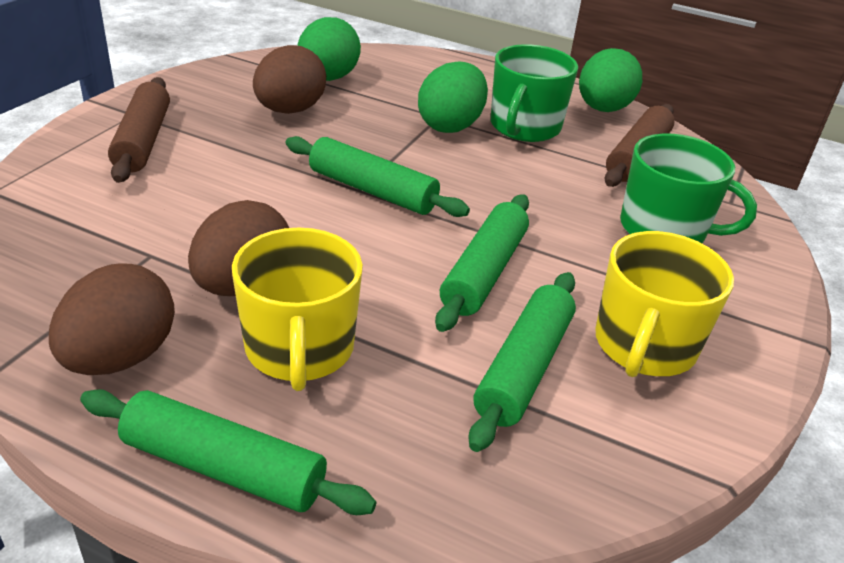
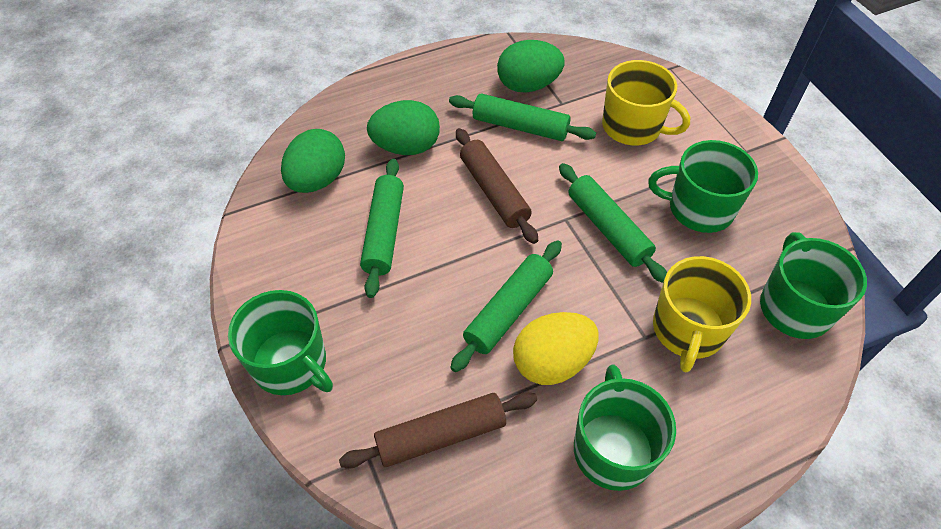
brown egg: [49,263,175,375] [188,200,289,296] [253,45,326,114] = 3 -> none = 0
green mug: [491,44,578,142] [620,134,757,243] = 2 -> [228,290,333,395] [574,365,676,491] [648,140,758,233] [760,232,867,339] = 4
yellow egg: none = 0 -> [513,312,599,385] = 1

